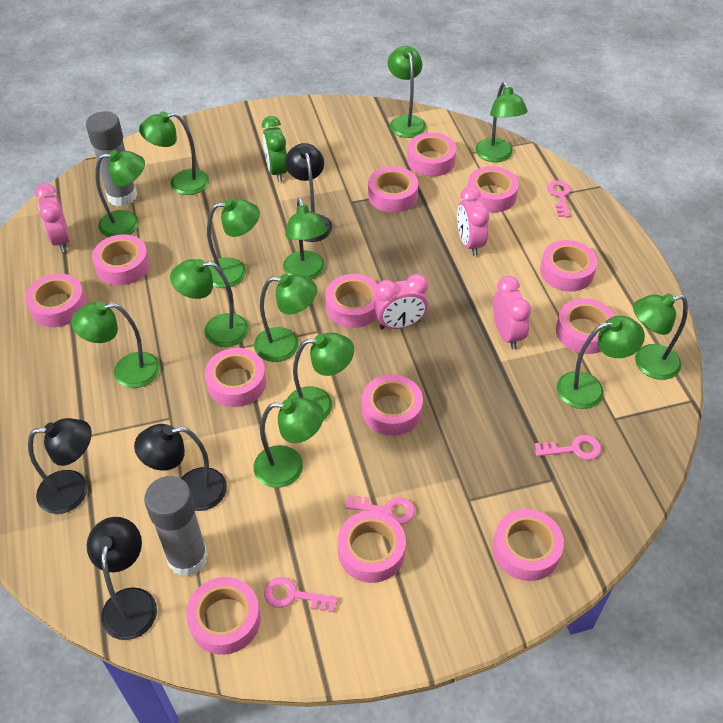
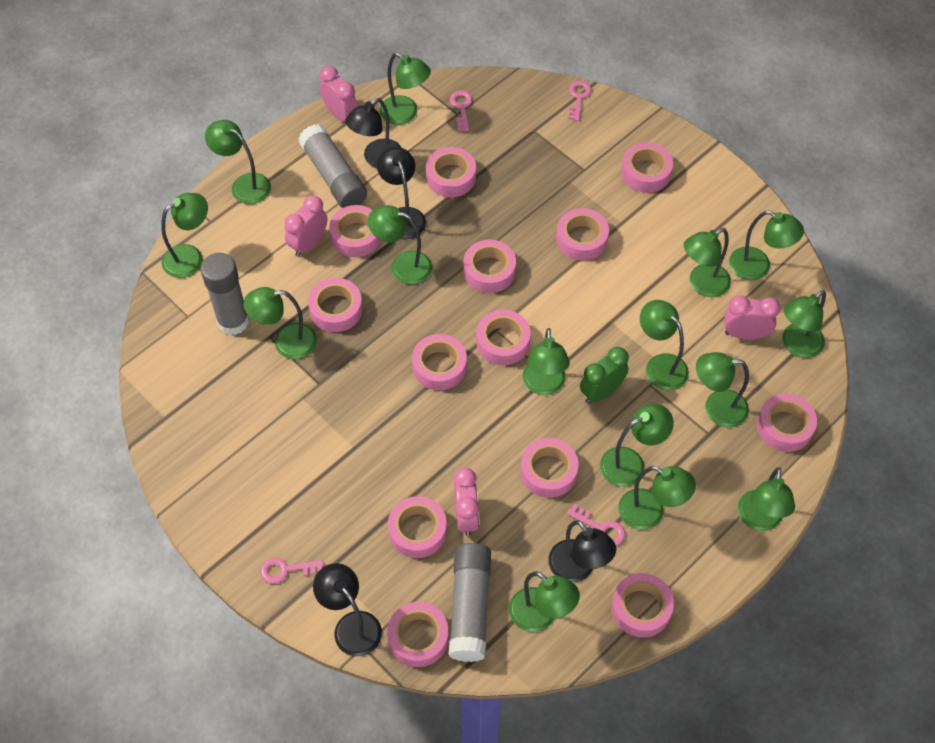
green lamp: [71,302,160,388] [96,150,145,237] [139,111,209,195] [170,259,249,347] [207,199,260,288] [254,274,317,362] [254,397,324,488] [283,198,327,280] [287,332,354,420] [388,46,426,138] [475,82,528,162] [557,316,645,409] [633,293,688,380] = 13 -> [161,193,208,278] [205,120,271,204] [244,287,317,359] [368,205,432,285] [380,53,431,125] [509,571,580,632] [523,328,570,395] [600,403,674,487] [618,466,696,530] [640,300,689,390] [684,228,731,297] [696,352,749,427] [729,211,804,280] [738,467,795,531] [782,290,826,358] = 15
grey glue stick: [86,111,137,206] [144,476,208,576] = 2 -> [201,253,249,335] [298,124,367,208] [449,543,491,662] = 3

